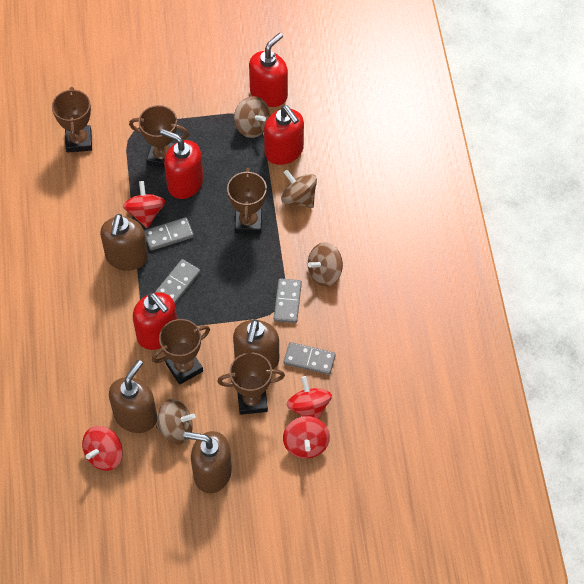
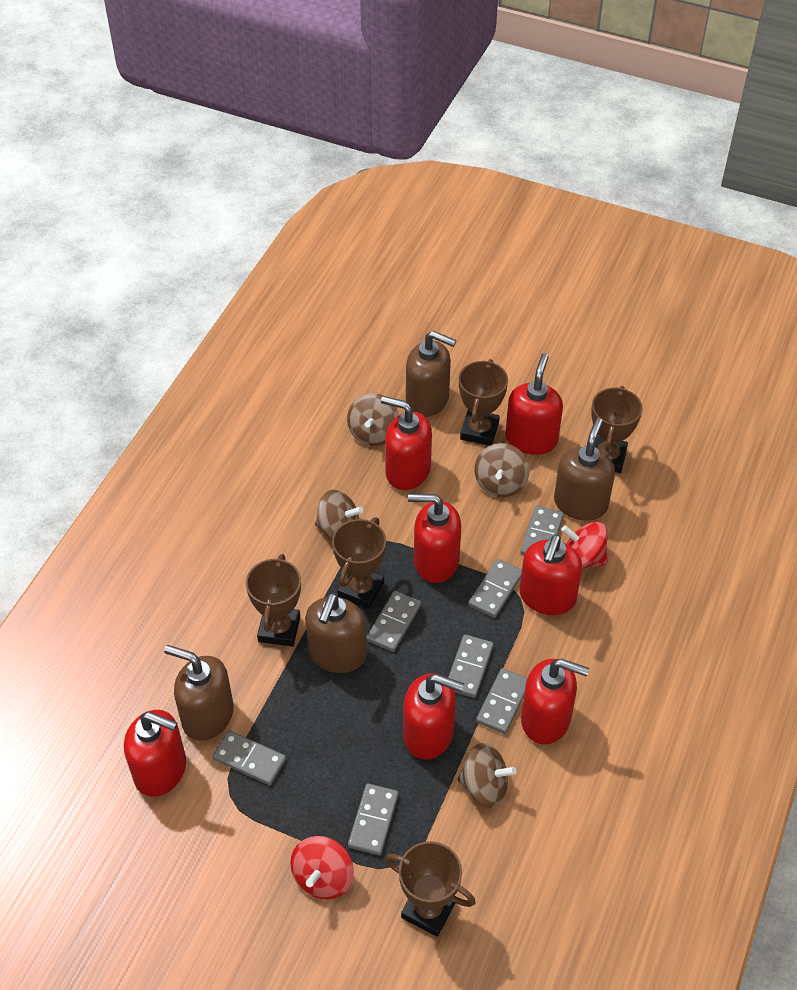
grey domino: [144,217,194,250] [155,259,200,303] [274,278,302,323] [284,342,336,375] = 4 -> [212,730,286,785] [348,783,399,855] [366,591,421,652] [448,634,494,698] [469,559,522,618] [476,668,527,734] [520,506,564,555] = 7
red soap dispenser: [133,292,177,350] [160,129,203,199] [249,33,288,107] [264,105,304,165] = 4 -> [124,710,186,797] [381,396,432,490] [403,673,464,760] [408,494,461,583] [505,353,563,455] [519,534,583,615] [521,659,589,745] = 7
red spinning top: [82,426,123,471] [123,181,166,228] [283,416,330,458] [287,376,332,419] = 4 -> [290,836,354,899] [561,522,608,569] = 2

